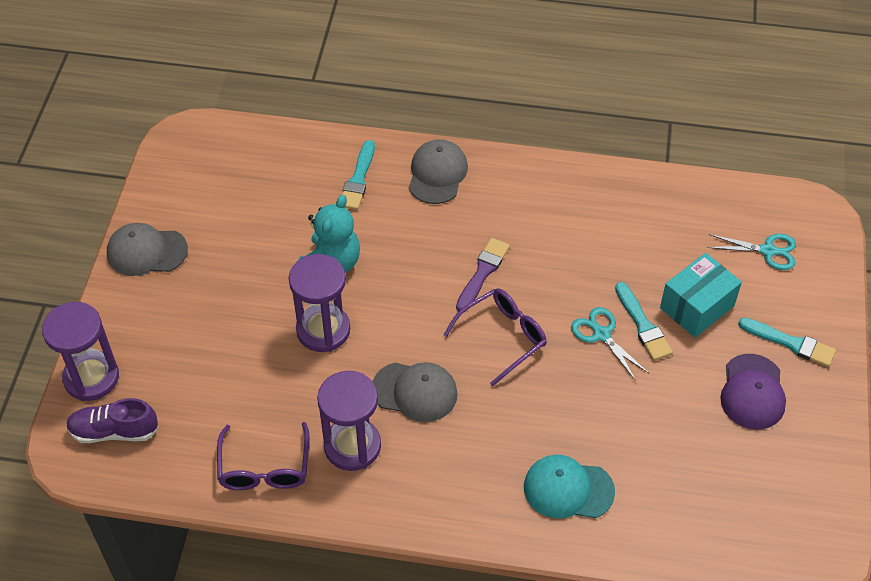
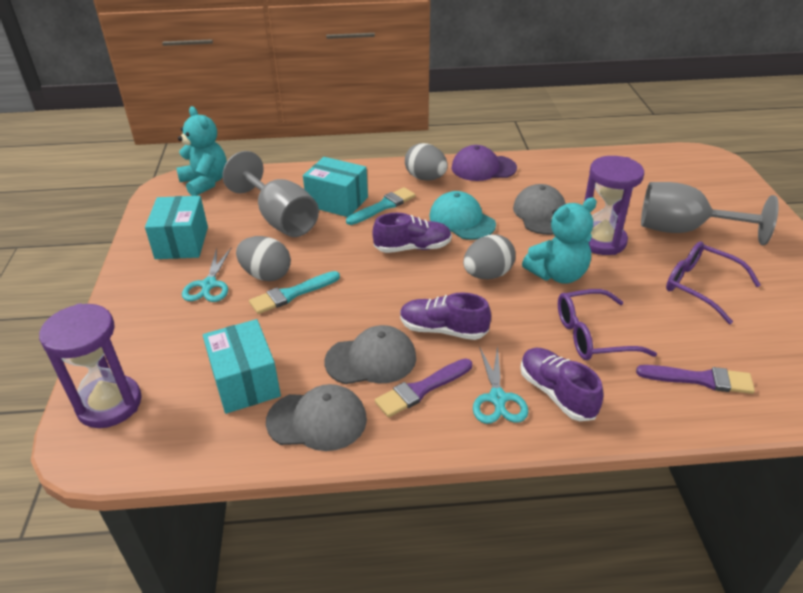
grey egg: none = 0 -> [236,236,291,281] [405,143,448,181] [463,234,516,279] = 3
grey goblet: none = 0 -> [223,151,319,237] [641,182,779,245] = 2
purple brush: [456,238,510,312] = 1 -> [375,358,472,417] [636,365,755,394] = 2
purple hourglass: [42,302,119,401] [289,254,350,352] [317,371,381,471] = 3 -> [39,303,142,428] [584,156,644,255] = 2
purple shoe: [66,398,159,443] = 1 -> [372,213,452,253] [400,292,491,340] [520,348,603,421] = 3
turquoise box: [660,253,742,338] = 1 -> [145,196,208,259] [203,319,281,414] [303,157,368,217] = 3
turquoise brush: [342,140,375,210] [615,282,673,361] [738,317,836,367] = 3 -> [249,271,340,314] [346,187,415,225] = 2
turquoise teddy bear: [298,195,360,273] = 1 -> [176,106,227,196] [522,197,597,284] = 2

